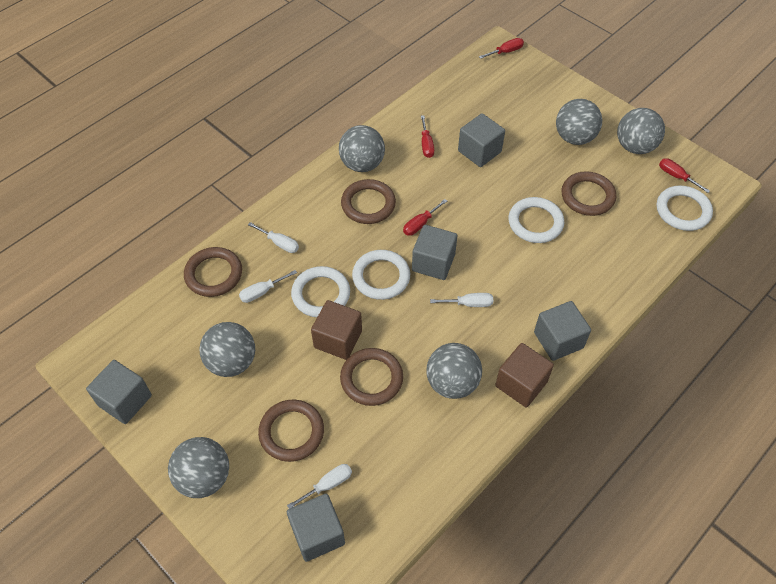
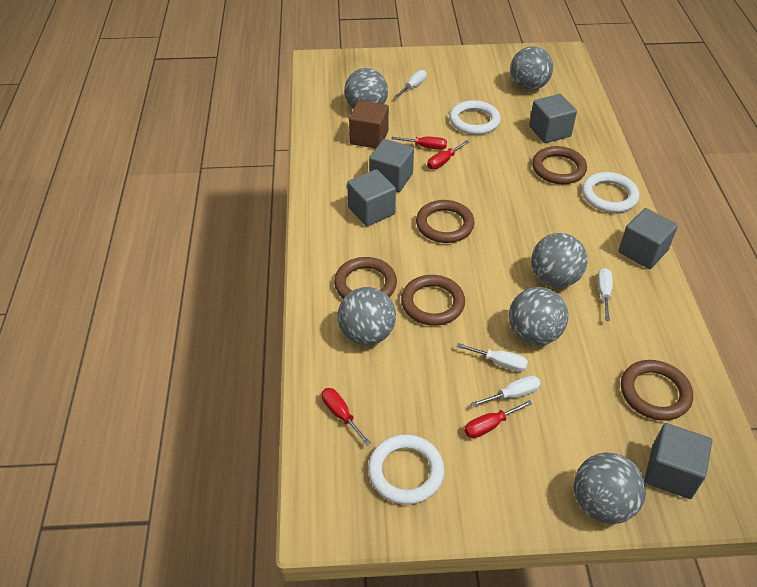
brown cube: [311,300,362,360] [495,343,554,407] = 2 -> [349,100,389,148] = 1
white ring: [291,266,350,317] [352,250,410,300] [508,197,564,243] [657,185,713,231] = 4 -> [368,434,444,505] [449,100,501,135] [582,172,639,213] = 3

